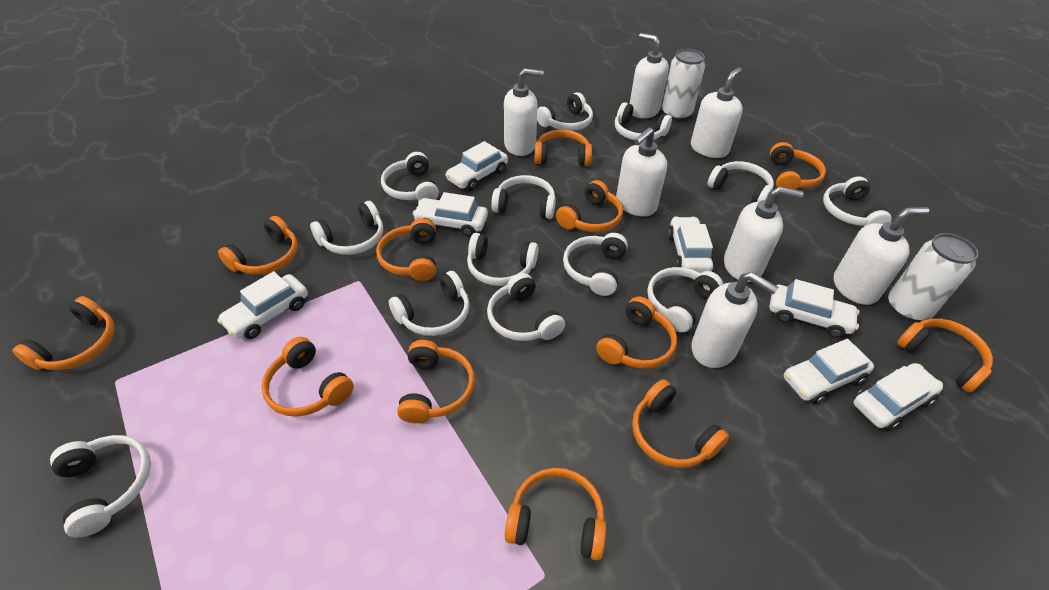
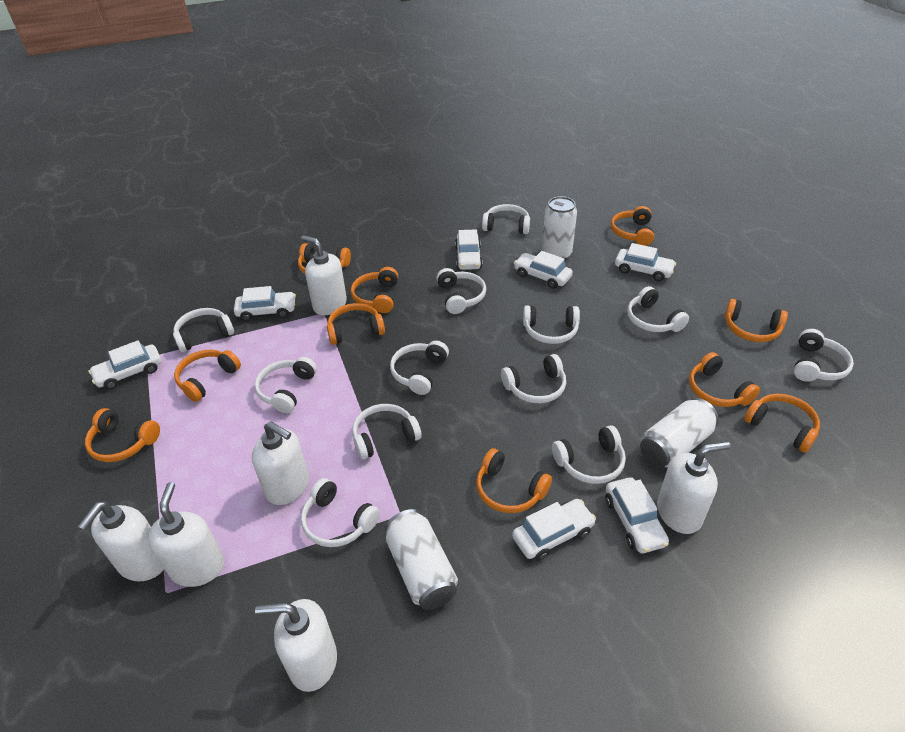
orange headphones: [12,296,115,370] [218,216,298,275] [261,337,354,417] [376,218,436,281] [397,340,475,423] [505,468,606,561] [534,130,592,166] [556,180,623,232] [596,296,677,369] [632,379,729,468] [770,142,826,190] [897,318,993,392] = 12 -> [85,408,160,462] [174,350,241,402] [298,243,351,274] [327,303,385,345] [351,267,398,313] [476,448,552,513] [611,206,654,246] [689,352,760,407] [725,299,788,342] [744,394,820,453] = 10
white can: [662,49,705,121] [888,233,978,321] = 2 -> [385,509,458,610] [542,196,577,260] [640,398,719,468] = 3
white headphones: [50,435,151,538] [310,201,383,255] [381,152,439,201] [389,271,469,336] [467,233,538,286] [487,273,565,341] [491,175,556,219] [537,92,593,131] [563,233,628,296] [615,102,672,140] [647,267,723,332] [707,161,774,203] [823,176,892,226] = 13 -> [173,308,234,352] [254,357,317,413] [301,478,380,547] [352,404,421,460] [390,341,449,395] [436,268,486,314] [482,204,530,234] [501,354,566,403] [523,305,580,344] [552,425,626,484] [627,286,689,332] [794,329,854,382] = 12
white soap dispenser: [504,68,544,156] [616,127,667,217] [630,33,669,118] [691,67,743,158] [691,272,778,368] [724,186,804,282] [834,207,929,305] = 7 -> [78,501,164,581] [148,482,224,587] [252,421,309,505] [255,599,337,692] [301,235,347,315] [657,441,730,534] = 6

